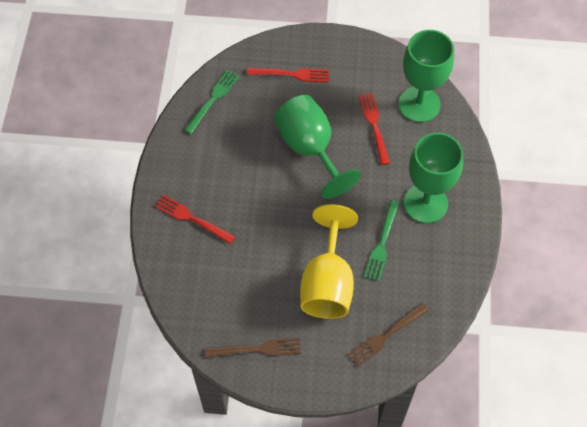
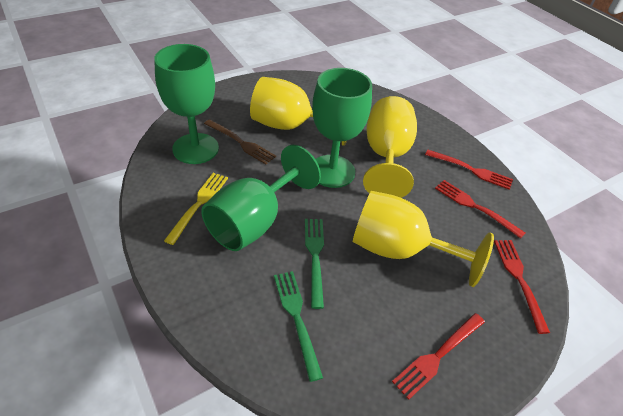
brown fork: [206,337,301,358] [348,303,428,367] = 2 -> [204,119,276,164] = 1
red fork: [155,195,235,244] [247,68,329,83] [359,93,390,165] = 3 -> [392,313,485,400] [425,150,513,190] [435,180,525,239] [494,240,550,334] = 4
yellow fork: none = 0 -> [164,173,228,245] = 1
yellow goblet: [300,204,358,319] = 1 -> [250,77,347,146] [353,191,494,287] [363,96,417,198] = 3

